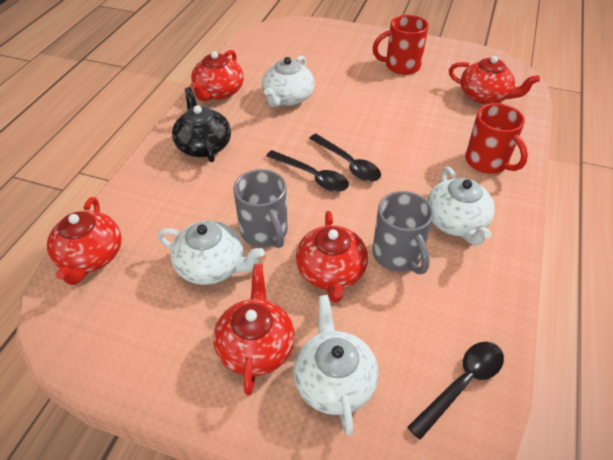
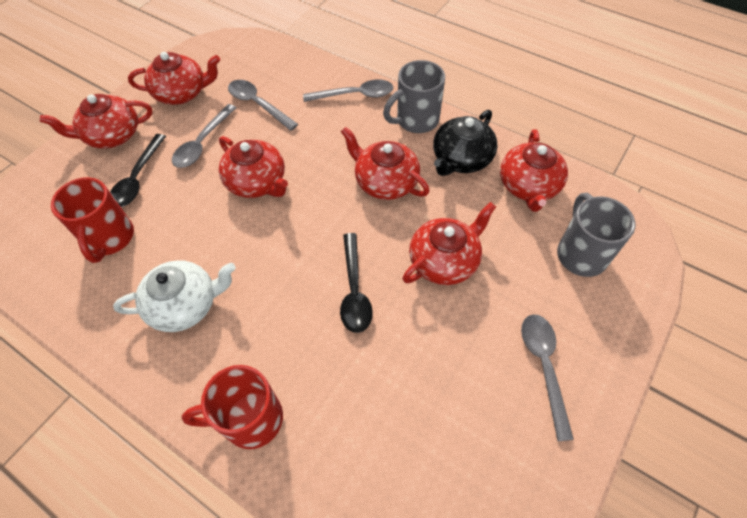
black spoon: [266,150,349,192] [309,134,381,182] [407,342,504,440] = 3 -> [110,134,166,207] [340,233,373,333] = 2
grey spoon: none = 0 -> [172,104,237,168] [228,80,298,131] [303,79,393,102] [521,314,574,441] = 4
red teapot: [47,197,122,285] [190,50,244,101] [213,264,295,395] [296,211,368,303] [449,56,540,105] = 5 -> [40,94,152,149] [128,52,220,105] [219,136,288,198] [341,127,430,200] [403,202,496,285] [500,129,568,212] = 6
white teapot: [157,221,265,285] [262,56,315,107] [293,295,379,436] [427,167,495,246] = 4 -> [113,260,236,332] = 1

